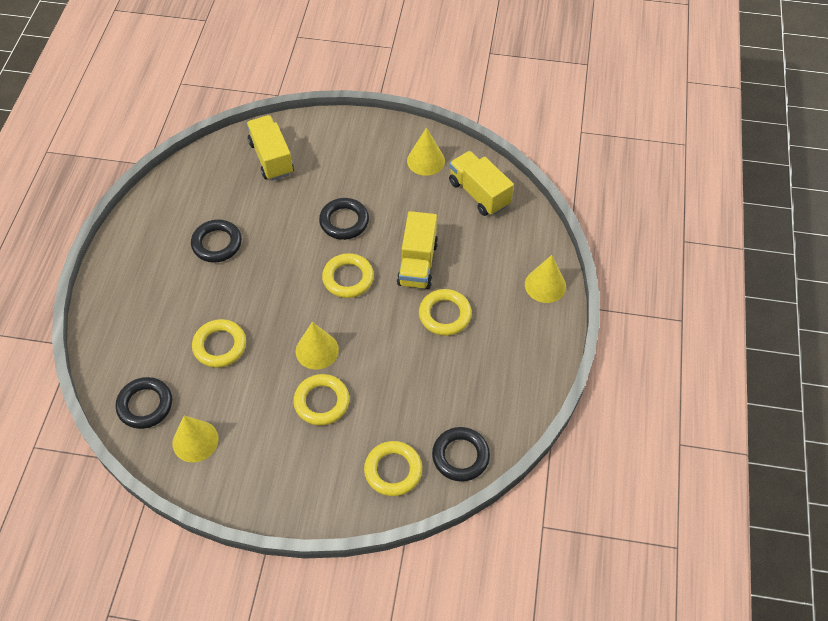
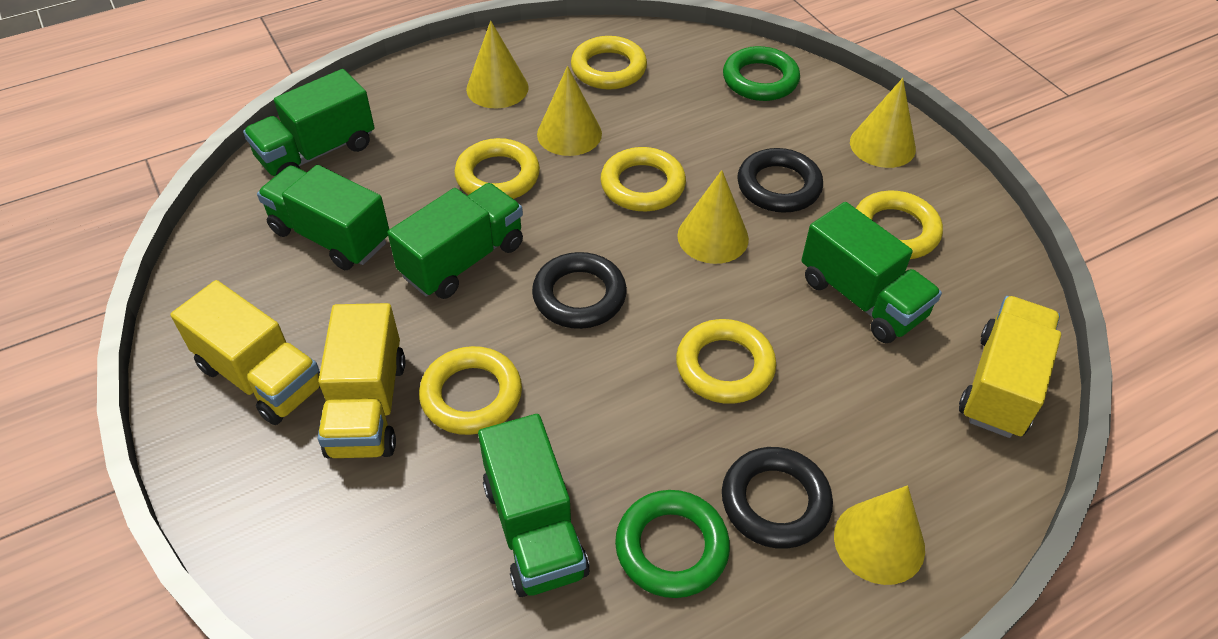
black ring: [116,377,172,429] [191,220,242,263] [319,198,369,240] [432,427,490,482] = 4 -> [532,252,627,329] [722,447,833,549] [738,148,823,213] = 3
green ring: none = 0 -> [615,490,730,598] [723,46,800,101] = 2
green truck: none = 0 -> [243,69,375,176] [257,165,389,270] [388,183,523,299] [478,414,590,597] [801,202,942,343] = 5
yellow cone: [173,416,218,462] [296,322,339,370] [407,127,445,176] [525,255,566,303] = 4 -> [466,21,529,108] [537,66,602,156] [677,170,749,264] [834,485,925,585] [850,78,916,168] = 5
yellow ring: [192,319,246,368] [293,374,349,426] [322,253,374,298] [364,441,422,496] [419,289,472,336] = 5 -> [419,346,522,435] [454,138,540,199] [571,36,647,90] [600,147,686,211] [676,319,776,404] [856,191,943,259] = 6

